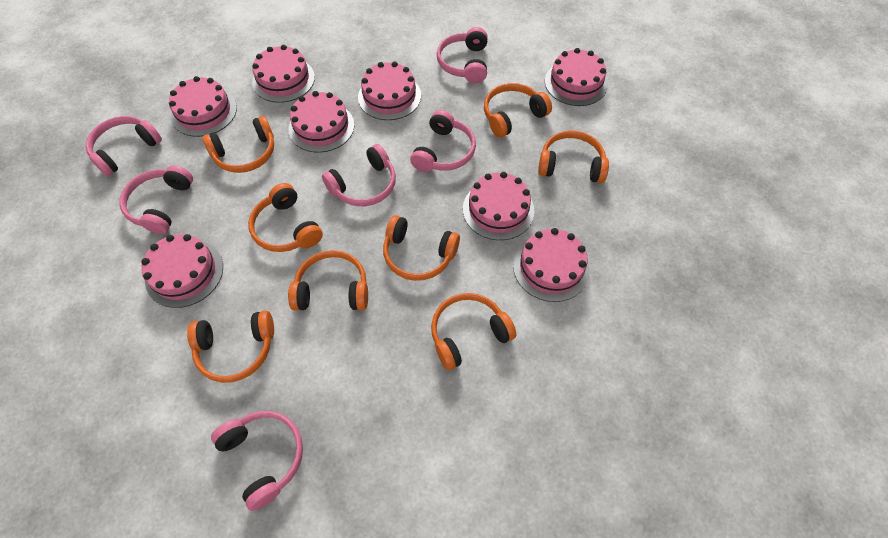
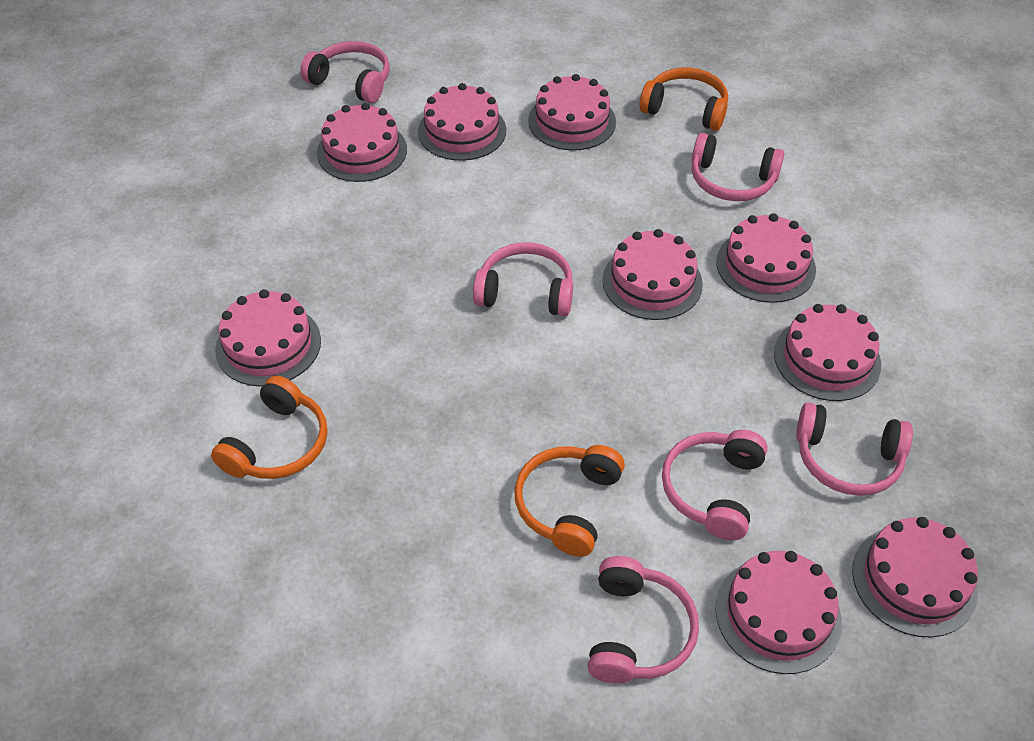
orange headphones: [187,311,274,383] [203,116,274,173] [248,183,323,252] [288,250,368,310] [383,215,460,281] [431,293,516,370] [484,83,552,138] [538,130,609,183] = 8 -> [211,375,328,479] [514,445,625,557] [639,68,728,131] = 3
pink cake: [141,234,223,308] [169,76,237,137] [252,45,315,103] [289,91,355,153] [358,61,421,120] [463,172,534,240] [513,228,589,302] [545,48,607,106] = 8 -> [215,289,321,386] [317,103,407,182] [418,83,506,161] [528,74,616,151] [602,229,703,320] [715,551,842,674] [716,213,816,303] [774,304,881,401] [852,517,978,637] = 9

